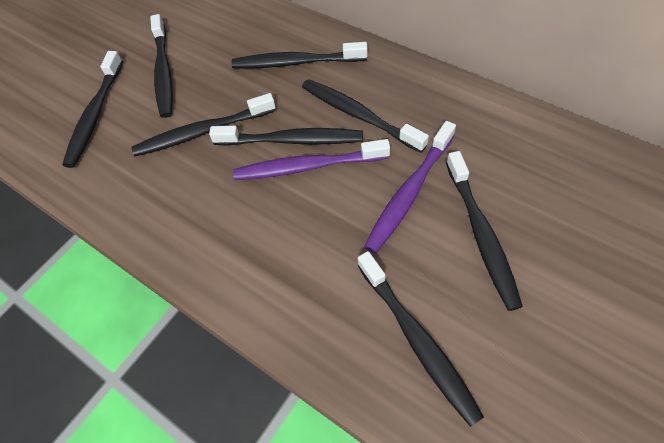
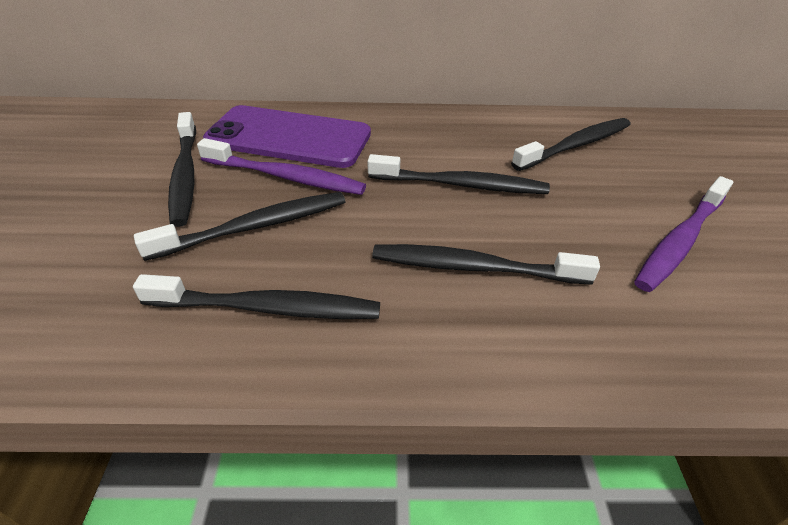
black toothbrush: [62,51,123,168] [131,93,276,157] [150,14,173,118] [209,126,363,146] [231,42,368,68] [302,79,429,153] [357,251,484,427] [446,151,523,311] = 8 -> [133,274,380,319] [134,192,346,261] [168,112,196,227] [368,154,550,194] [372,244,600,285] [511,118,631,171] = 6
purple phone: none = 0 -> [203,105,371,168] = 1

